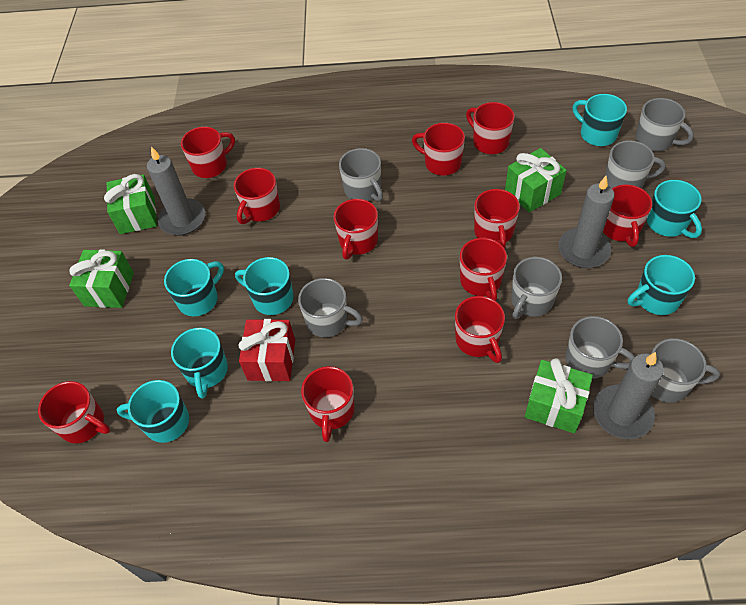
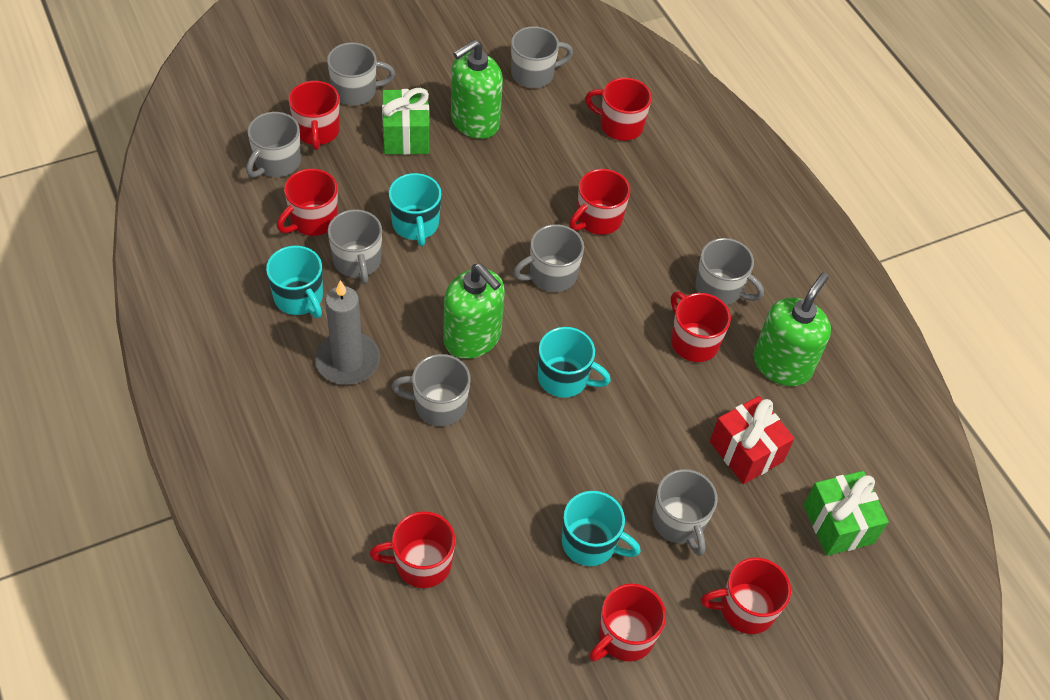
green gift: [69,249,134,308] [104,174,157,234] [505,148,567,212] [525,358,593,433] = 4 -> [382,88,429,155] [804,471,889,556] = 2
green soap dispenser: none = 0 -> [443,264,505,359] [451,39,503,139] [753,273,831,386] = 3
grey candle: [147,146,205,236] [558,176,615,268] [593,352,664,439] = 3 -> [315,280,380,385] = 1
grey mug: [298,278,363,337] [339,148,383,202] [511,257,562,319] [566,316,635,379] [605,141,666,188] [636,98,694,151] [651,338,720,402] = 7 -> [246,112,301,178] [327,42,395,106] [328,209,382,284] [391,354,470,426] [511,26,573,88] [513,224,584,292] [652,469,718,556] [695,238,764,305] = 8
red mug: [38,381,110,444] [181,127,235,178] [234,168,280,224] [301,366,355,442] [334,199,378,260] [412,123,465,176] [455,296,505,363] [460,238,507,301] [466,102,515,154] [474,189,520,249] [603,184,652,247] = 11 -> [277,169,338,236] [289,81,340,150] [369,511,455,588] [569,169,630,235] [585,78,652,141] [589,584,666,662] [671,292,731,362] [701,557,791,634] = 8
turquoise mug: [117,380,189,443] [164,259,224,316] [171,328,228,399] [235,257,294,315] [573,94,627,146] [628,255,695,315] [647,180,702,238] = 7 -> [266,246,323,318] [389,173,442,246] [538,327,611,398] [562,491,641,566] = 4

